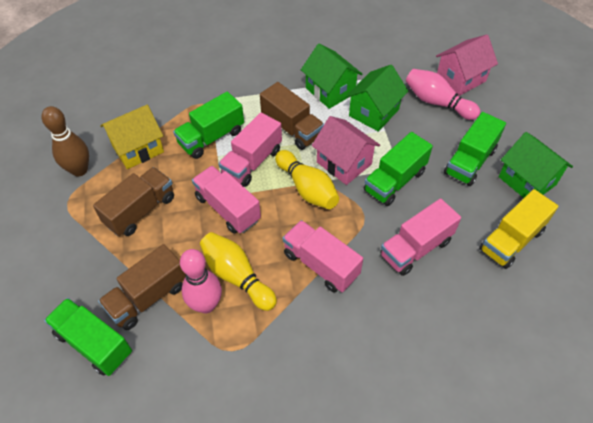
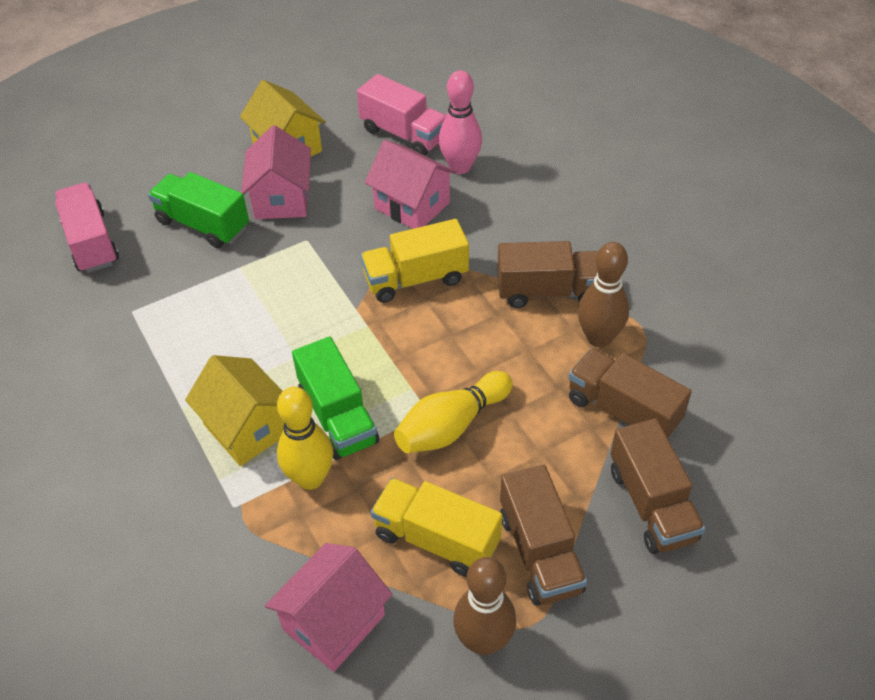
brown bowling pin: [42,106,89,176] = 1 -> [453,557,516,655] [578,242,629,347] = 2
brown truck: [93,167,174,236] [98,244,185,330] [260,82,324,150] = 3 -> [497,241,598,308] [500,464,587,606] [568,348,692,438] [611,419,705,554] = 4
green house: [301,43,362,109] [345,65,408,132] [499,132,573,198] = 3 -> none = 0
green truck: [44,298,132,376] [173,92,244,159] [364,132,433,206] [444,112,506,186] = 4 -> [148,172,249,248] [292,337,379,460] = 2
pink bowling pin: [180,249,222,313] [406,69,480,120] = 2 -> [439,70,482,174] = 1
pink house: [312,116,380,185] [436,35,498,96] = 2 -> [241,125,311,219] [265,543,393,672] [365,140,457,229] = 3
pink truck: [192,166,261,233] [218,113,282,187] [283,220,363,292] [380,198,461,276] = 4 -> [54,182,119,273] [357,74,446,156] = 2
yellow house: [100,105,164,169] = 1 -> [185,355,284,466] [240,80,326,157] = 2
yellow truck: [479,189,558,269] = 1 -> [361,219,469,303] [371,478,502,577] = 2

